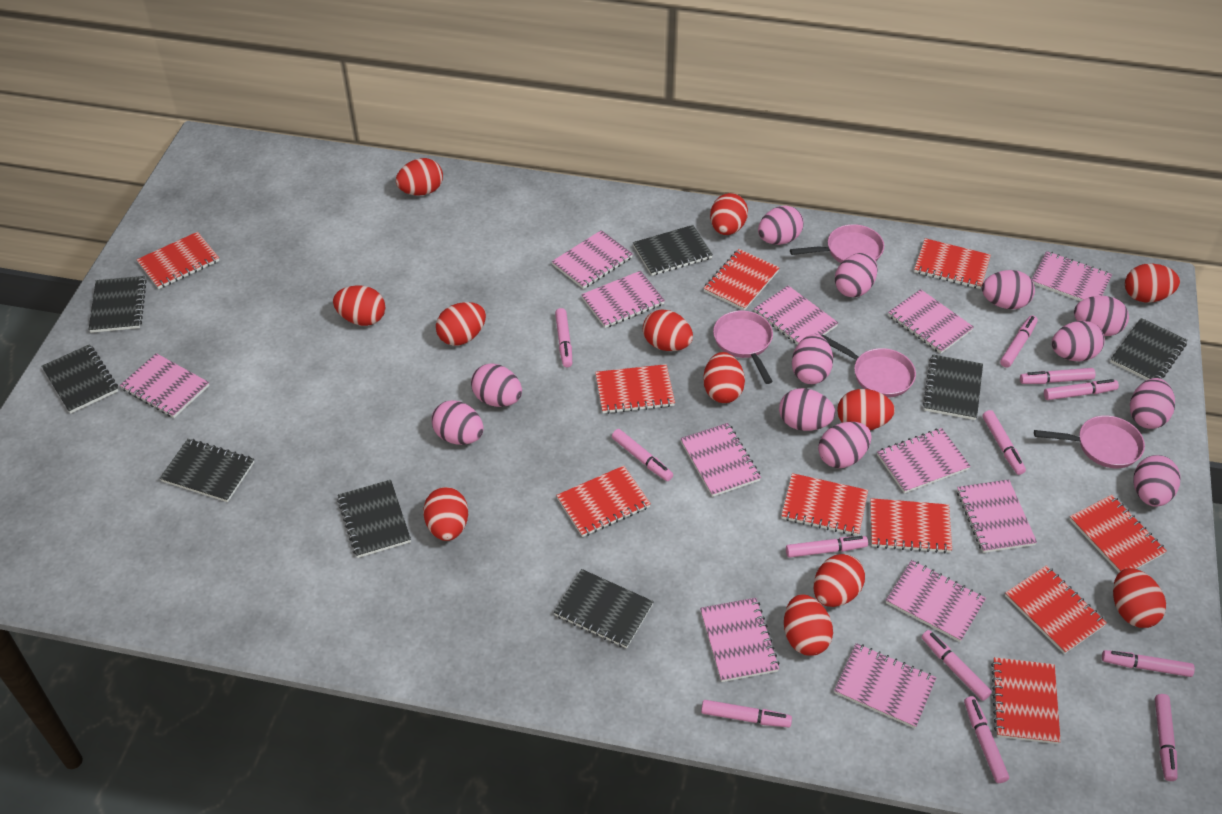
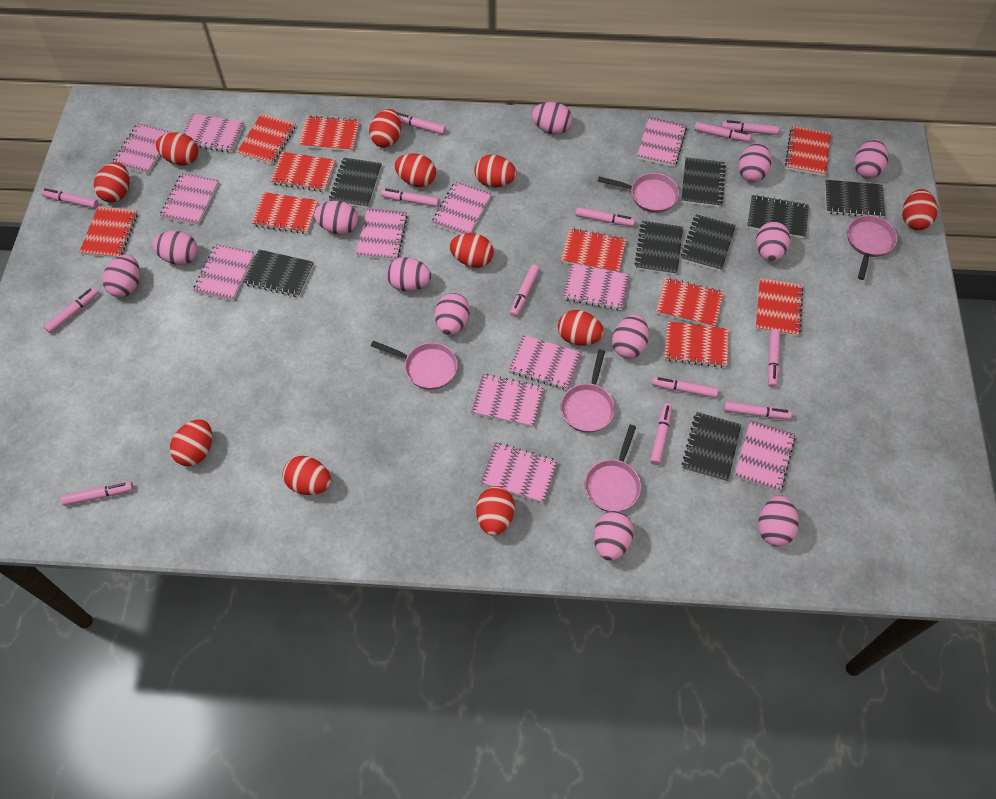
pink marker: [555,308,572,367] [612,429,673,481] [701,700,792,727] [786,536,868,558] [922,630,992,701] [964,696,1009,783] [983,410,1026,475] [1000,315,1038,368] [1020,368,1095,384] [1044,379,1119,400] [1102,650,1195,677] [1155,694,1177,781] = 12 -> [41,188,99,208] [44,287,99,334] [61,481,134,506] [381,189,439,207] [397,112,446,134] [510,265,540,317] [576,207,635,226] [650,403,672,465] [652,377,718,398] [694,122,751,142] [721,120,779,135] [724,401,792,419] [768,329,780,387] = 13
pink pan: [713,311,773,384] [790,224,884,263] [821,334,916,398] [1034,415,1145,468] = 4 -> [371,341,458,390] [561,350,615,433] [585,425,641,512] [598,173,679,213] [847,215,897,280] = 5
red egg: [333,285,385,326] [396,158,443,196] [423,487,468,541] [436,302,486,346] [643,310,693,351] [703,352,745,403] [710,193,748,235] [784,594,833,656] [814,554,865,607] [837,389,895,430] [1113,568,1166,628] [1125,263,1180,303] = 12 -> [94,162,130,203] [156,132,198,166] [170,419,212,466] [283,456,331,495] [369,109,402,148] [394,153,436,187] [450,233,494,268] [474,155,517,188] [476,486,515,536] [558,310,604,346] [902,189,938,230] = 11

